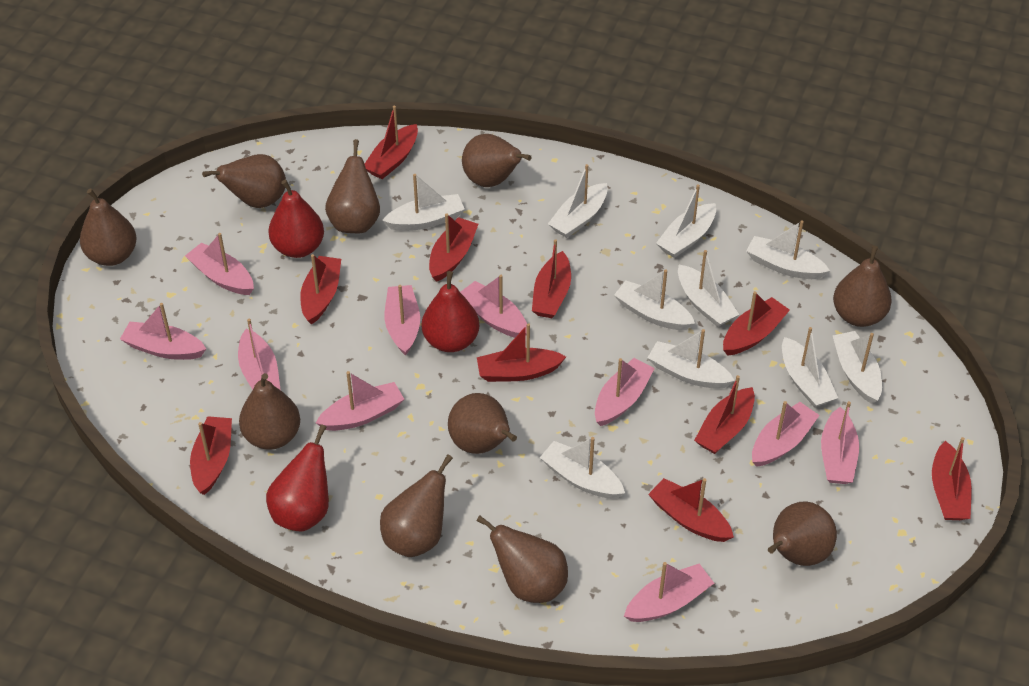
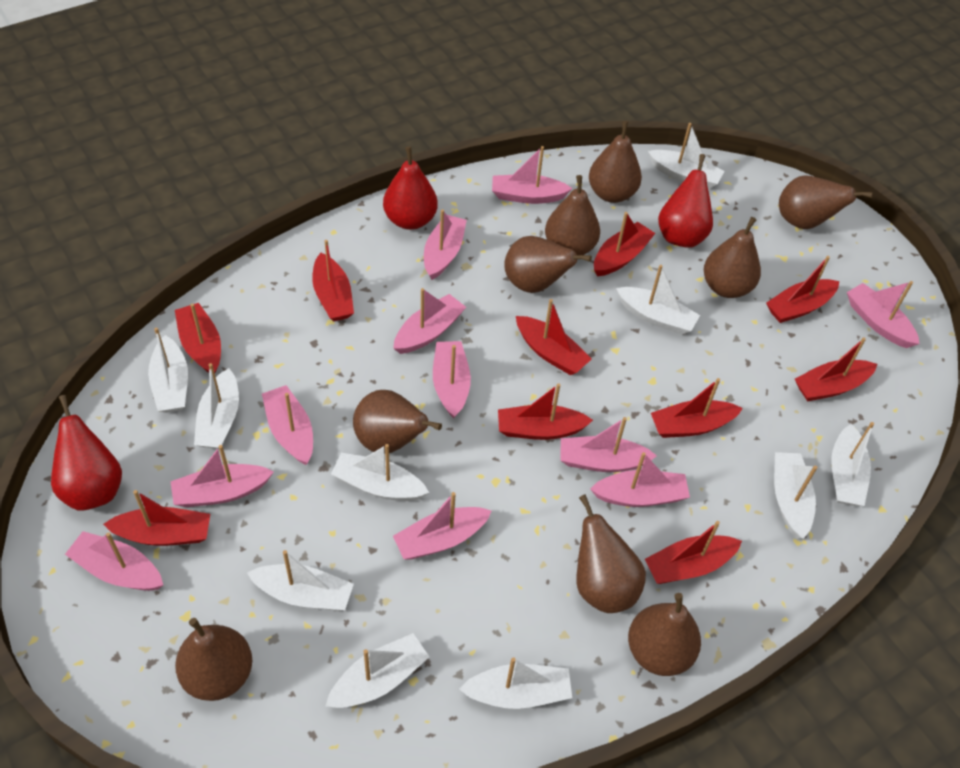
brown pear: [80,189,137,266] [202,154,286,208] [239,373,300,450] [325,139,380,233] [380,454,453,557] [448,393,517,454] [462,134,531,187] [476,515,568,603] [768,502,837,566] [833,246,892,327] = 10 -> [175,618,252,701] [353,390,442,453] [504,236,592,293] [545,175,600,255] [576,494,646,613] [589,121,642,203] [628,593,701,676] [704,217,761,298] [779,176,873,229] = 9
pink boat: [120,303,206,360] [185,233,254,295] [238,319,281,390] [316,371,404,431] [385,285,420,356] [460,275,527,338] [595,358,655,426] [624,562,714,622] [752,401,820,467] [821,401,859,484] = 10 -> [65,531,163,591] [170,445,274,507] [262,385,313,465] [393,288,466,354] [393,492,492,560] [424,209,467,280] [433,341,471,419] [492,146,573,204] [561,417,657,472] [590,452,690,507] [847,281,920,348] = 11

